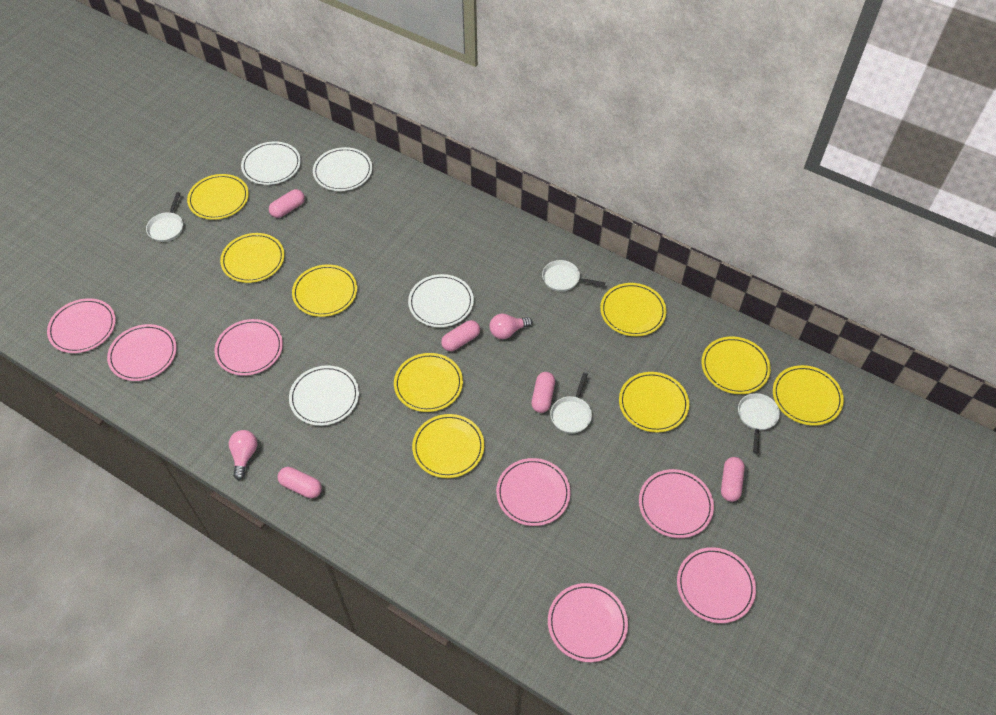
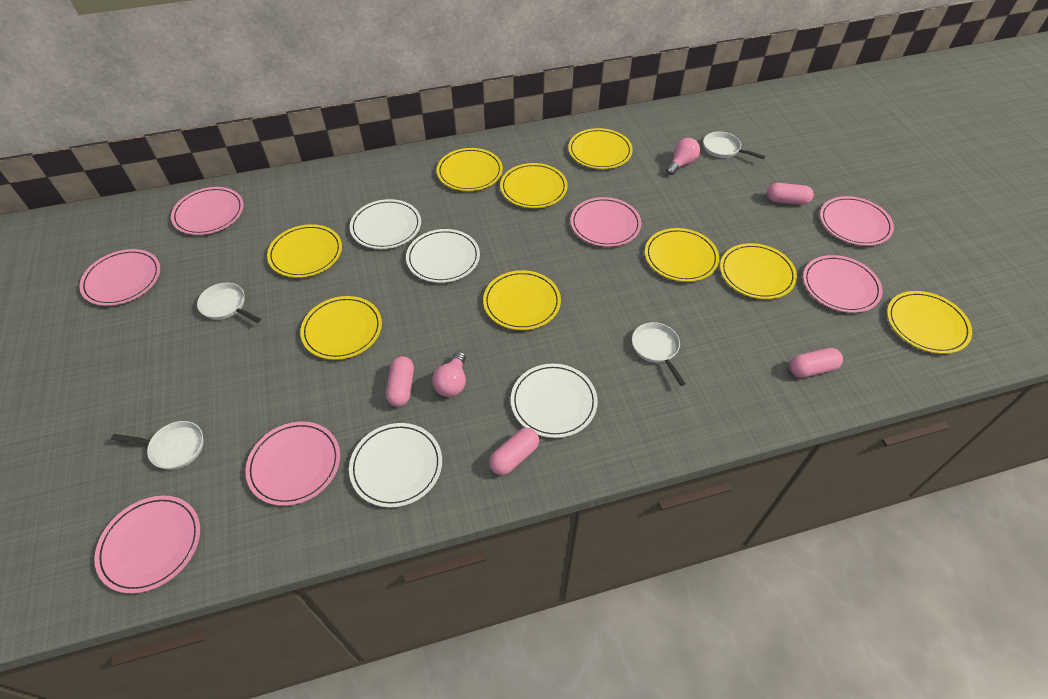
pink capsule: [269,189,305,218] [277,467,322,498] [441,320,480,351] [532,372,555,413] [721,457,745,502] = 5 -> [386,356,414,407] [489,428,539,475] [767,183,814,205] [789,348,843,378] = 4

